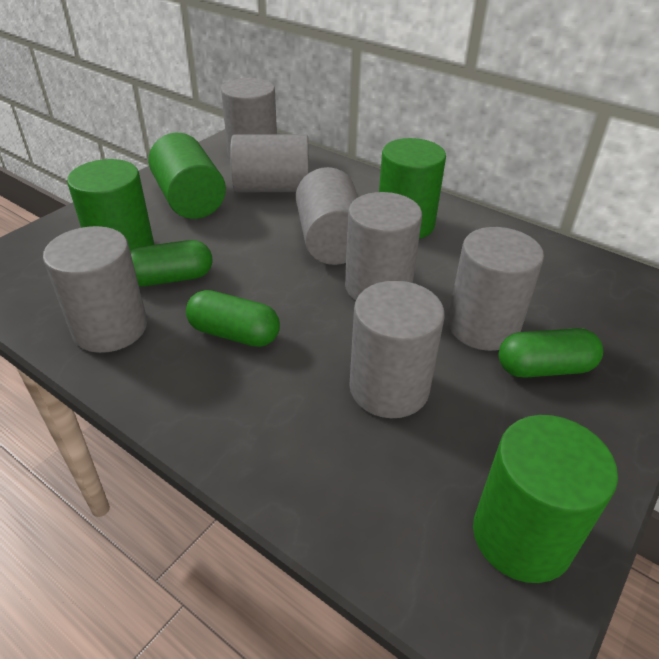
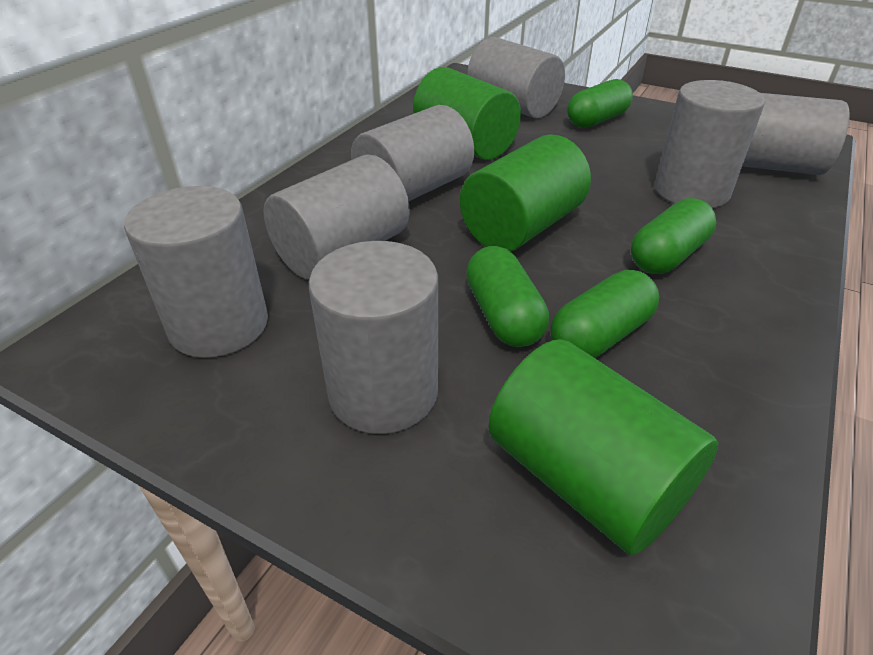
green capsule: [130,240,212,286] [186,290,280,347] [499,328,603,378] = 3 -> [466,246,549,347] [551,270,659,358] [567,79,633,128] [631,198,716,274] = 4
green cylinder: [67,159,154,250] [148,133,226,219] [379,138,446,239] [473,415,618,583] = 4 -> [413,67,521,160] [460,134,591,252] [489,339,718,555] = 3

